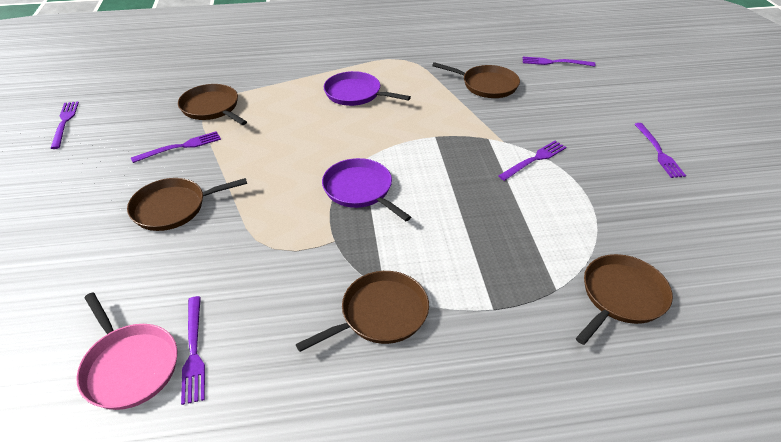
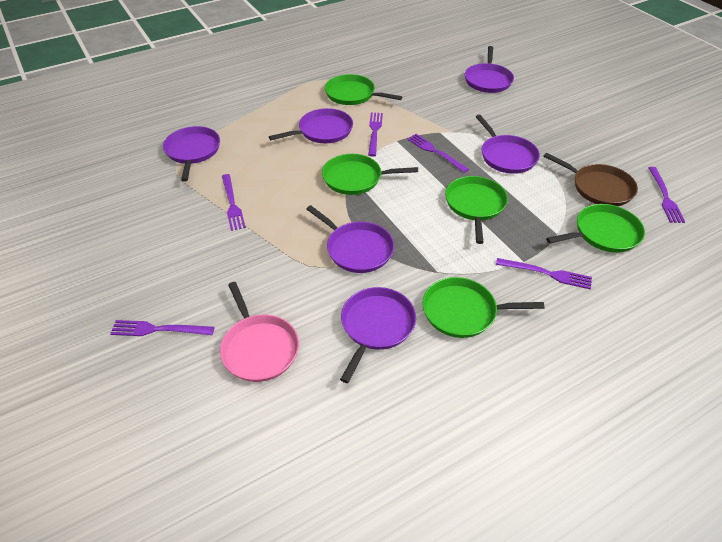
brown pan: [127,178,247,231] [178,84,247,125] [296,271,429,352] [432,62,520,98] [576,254,673,345] = 5 -> [543,153,638,206] = 1
green pan: none = 0 -> [322,154,418,195] [325,74,402,105] [422,277,545,338] [445,176,508,244] [546,204,645,253] = 5
purple pan: [322,158,411,221] [324,71,411,106] = 2 -> [163,126,220,182] [269,108,353,143] [307,205,394,273] [340,287,416,383] [465,46,514,93] [476,115,540,174] = 6

